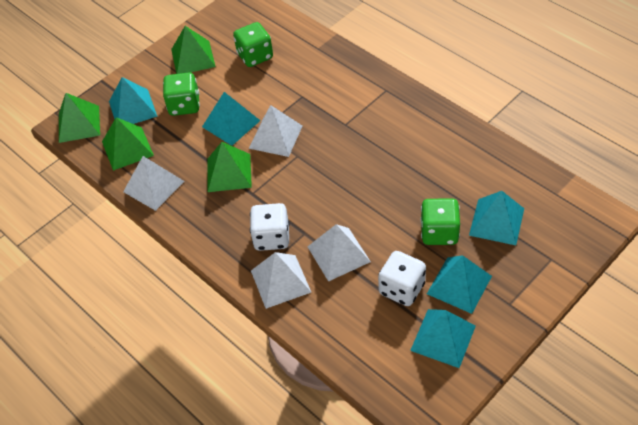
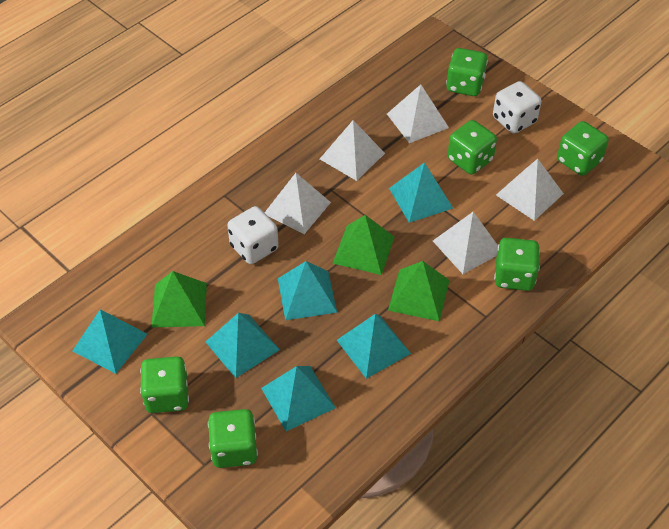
green dice: [163,72,200,116] [233,22,273,67] [420,198,460,245] = 3 -> [140,356,189,413] [208,409,258,468] [446,48,488,96] [448,120,497,174] [494,238,540,291] [557,121,609,176] = 6
green pyramid: [59,93,100,143] [102,117,154,171] [171,26,216,74] [208,142,252,192] = 4 -> [151,271,207,328] [333,215,394,275] [388,261,450,321] = 3
turquoise pyramid: [109,77,158,124] [202,92,261,146] [410,309,476,368] [427,255,492,314] [469,191,524,245] = 5 -> [73,309,148,374] [206,313,280,378] [261,366,336,431] [278,261,337,320] [337,314,411,379] [389,163,453,223] = 6
white pyramid: [123,156,184,211] [249,105,302,157] [251,252,311,309] [308,224,371,282] = 4 -> [264,173,331,234] [320,120,385,181] [387,84,449,143] [433,212,498,274] [496,159,564,221] = 5

